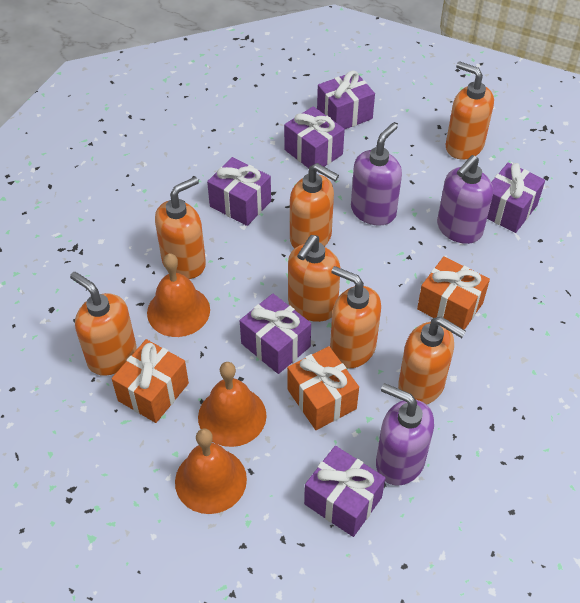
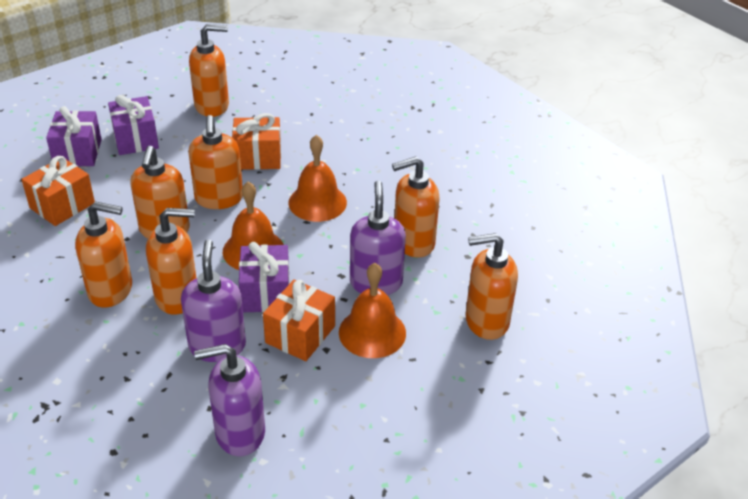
purple gift: [207,157,271,226] [240,294,311,374] [284,106,345,172] [304,446,385,537] [317,70,375,129] [487,162,545,233] = 6 -> [46,106,102,166] [108,95,159,155] [239,242,290,312] = 3

